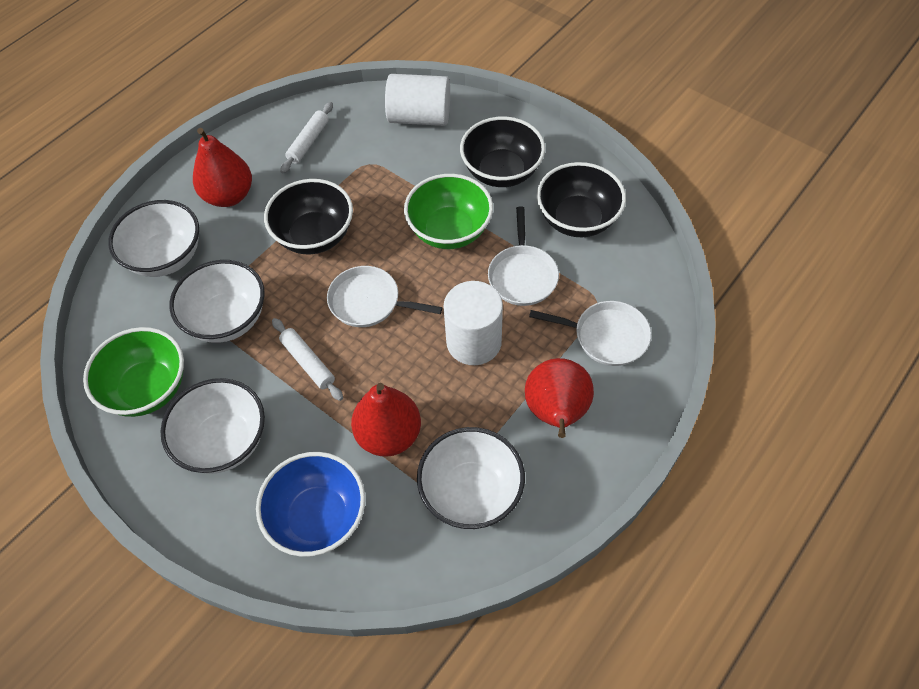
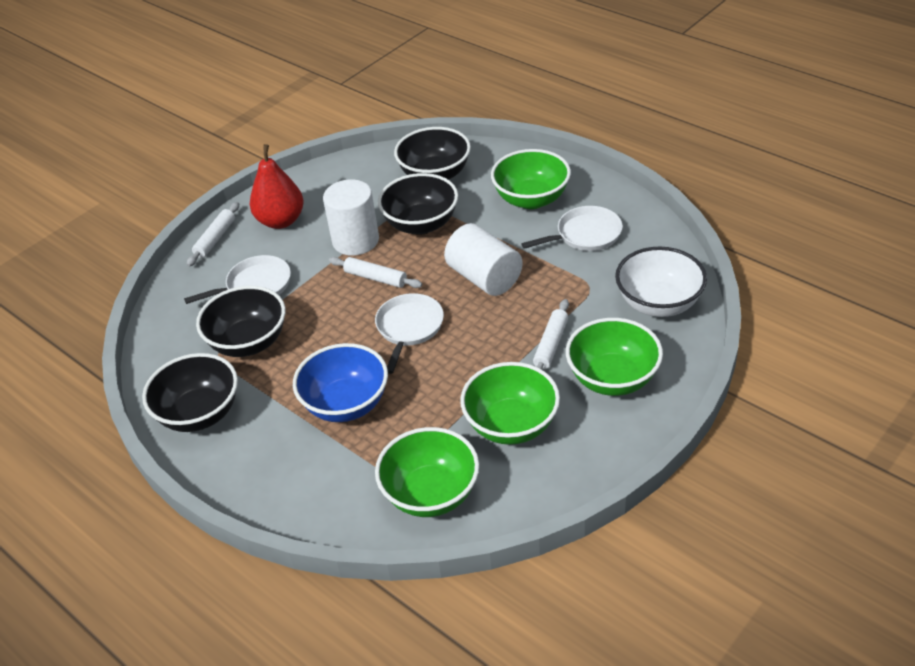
black bowl: [264,179,353,254] [460,117,545,187] [537,162,626,237] = 3 -> [142,353,238,432] [196,286,285,357] [378,173,458,235] [394,127,471,180] = 4
green bowl: [83,327,184,417] [404,174,493,249] = 2 -> [375,427,479,517] [460,362,560,445] [491,149,571,209] [566,318,663,396] = 4
red pear: [193,128,252,207] [351,383,421,457] [525,358,594,438] = 3 -> [250,144,304,229] = 1
white bowl: [108,200,199,277] [161,378,265,474] [169,260,265,343] [417,427,525,529] = 4 -> [615,247,707,317] = 1
white rolling pin: [272,318,343,401] [280,102,333,173] = 2 -> [187,202,239,267] [329,257,422,288] [533,299,569,370] = 3

